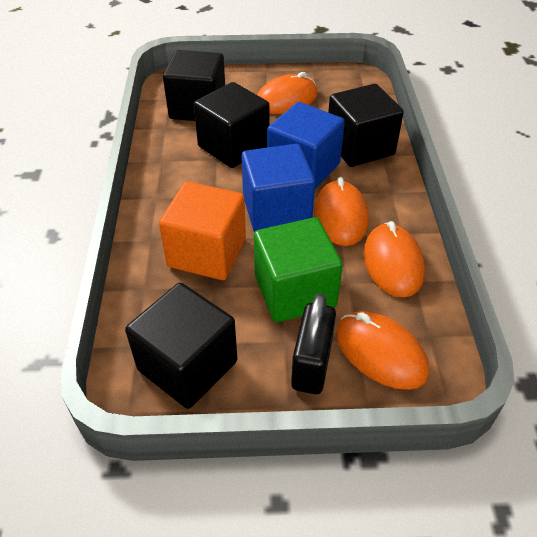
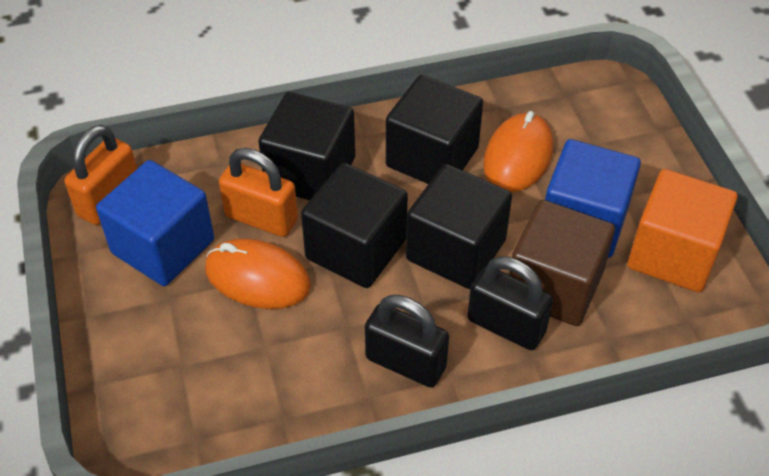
black padlock: [291,293,336,394] = 1 -> [365,295,449,387] [467,256,553,350] = 2
brown cube: none = 0 -> [509,200,615,326] = 1
green cube: [254,217,343,322] = 1 -> none = 0
orange mouse: [257,72,318,114] [314,177,369,246] [336,311,429,390] [363,221,425,297] = 4 -> [205,239,311,309] [483,111,553,192] = 2
orange padlock: none = 0 -> [64,125,137,225] [219,148,298,237] = 2

